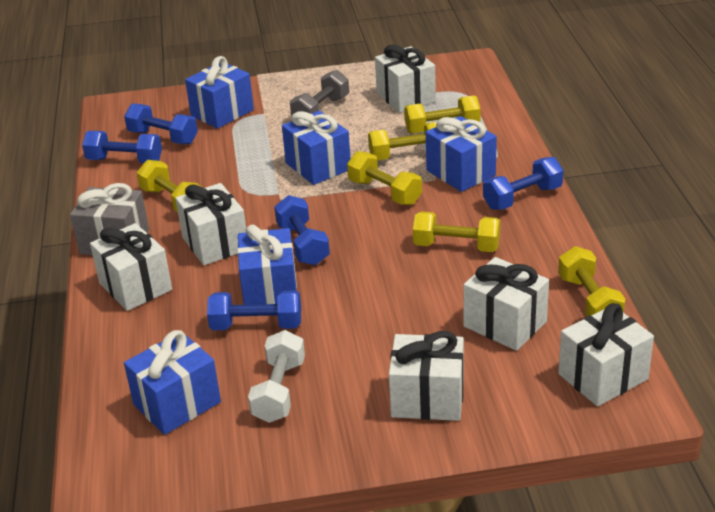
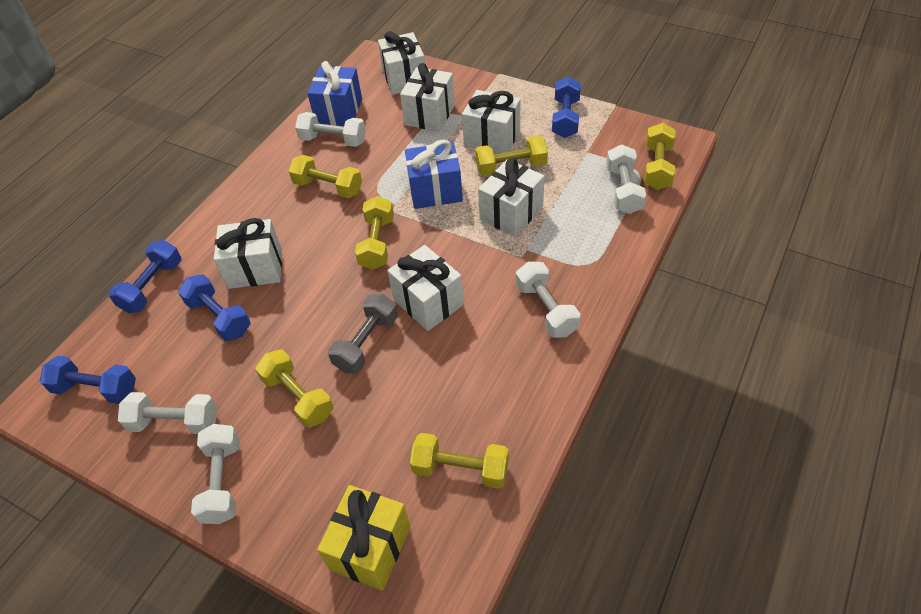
blue dumbbell: [82,131,162,163] [124,103,198,144] [207,290,301,330] [274,195,330,265] [483,157,563,210] = 5 -> [40,356,136,404] [109,240,182,313] [178,274,251,341] [552,76,581,138] = 4
blue gift: [124,330,221,435] [185,56,254,129] [237,224,297,305] [282,111,351,185] [426,116,497,192] = 5 -> [307,61,362,126] [405,140,463,209] = 2
grey gift: [70,183,149,255] = 1 -> none = 0
white dumbbell: [248,330,305,423] = 1 -> [118,392,217,434] [191,424,239,524] [295,112,366,147] [516,261,580,338] [606,144,646,214] = 5
yellow gift: none = 0 -> [317,485,410,591] = 1

